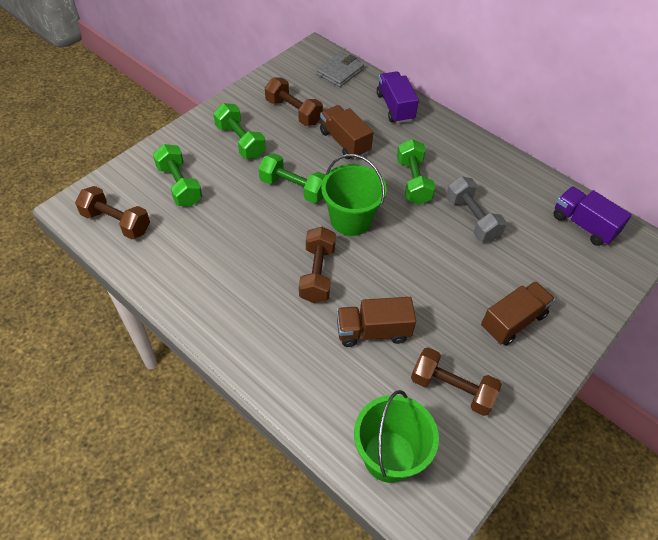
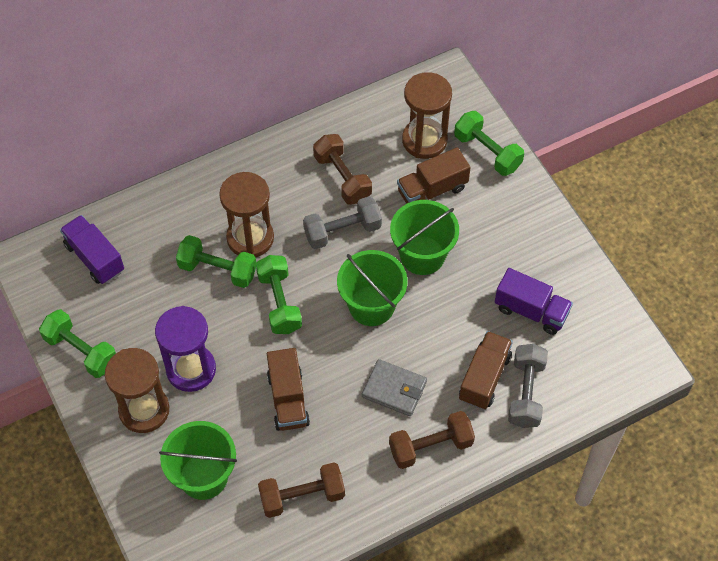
brown dumbbell: [75,186,150,239] [265,77,323,126] [299,227,336,303] [411,347,502,416] = 4 -> [258,463,345,518] [313,134,372,205] [389,411,475,469] = 3
brown hourglass: none = 0 -> [105,348,169,433] [219,172,274,257] [402,72,452,159] = 3
green bucket: [321,154,387,236] [354,390,439,483] = 2 -> [159,421,237,500] [337,250,408,326] [390,200,459,275] = 3
grey dumbbell: [446,176,507,242] = 1 -> [303,196,382,249] [508,344,548,428] = 2
purple hourglass: none = 0 -> [155,306,216,392] = 1

